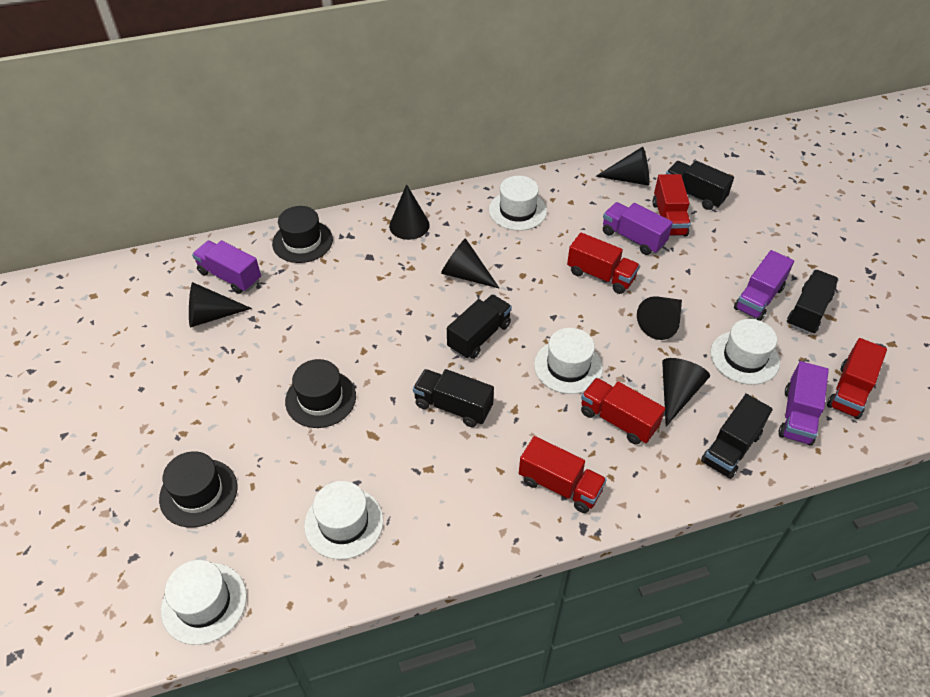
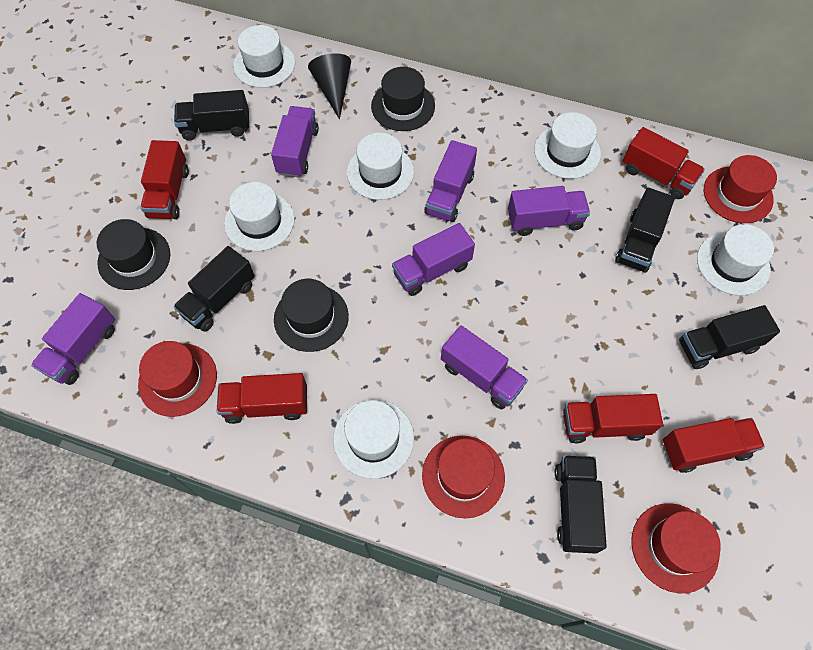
black cone: [189,282,252,328] [389,184,430,240] [441,238,500,289] [596,147,650,186] [637,296,682,340] [662,358,710,426] = 6 -> [308,53,351,119] = 1
purple truck: [192,240,261,294] [603,202,673,255] [734,250,794,321] [779,361,829,446] = 4 -> [31,293,115,385] [271,106,319,177] [392,223,475,296] [424,140,477,222] [441,325,528,409] [508,186,590,236] = 6
red hat: none = 0 -> [138,341,217,417] [422,436,505,518] [631,503,721,593] [704,155,777,223] = 4
white hat: [161,560,247,645] [304,481,383,560] [489,176,547,231] [534,328,603,394] [711,319,780,385] = 5 -> [224,182,295,251] [233,25,295,88] [333,400,414,479] [347,133,414,200] [534,112,601,179] [697,224,774,296] = 6

